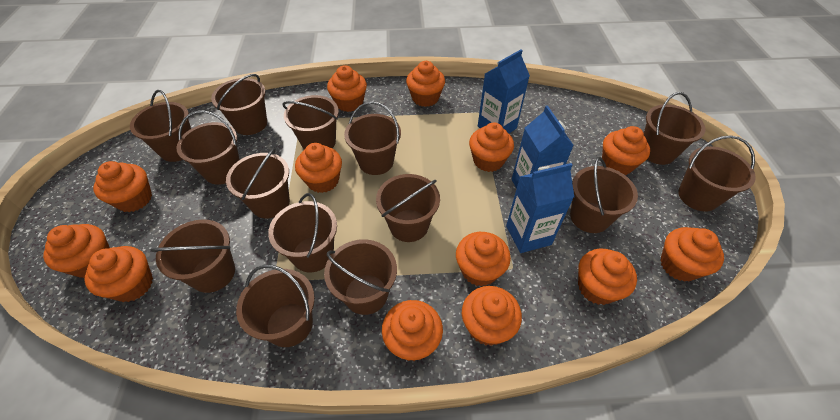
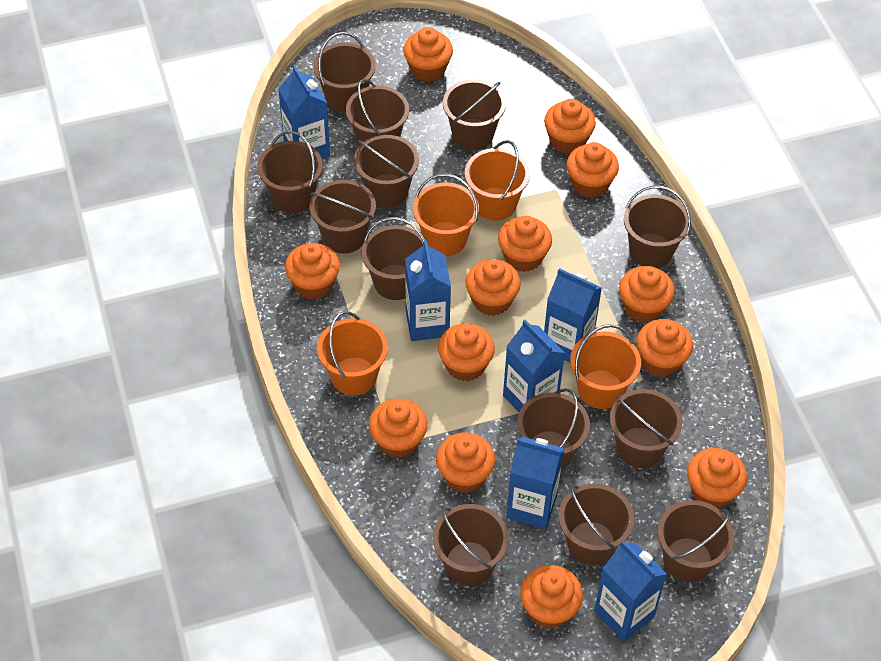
blue carton: [478,49,530,133] [506,163,574,253] [512,105,574,189] = 3 -> [278,65,330,159] [405,240,451,341] [503,320,565,412] [506,437,564,529] [544,268,602,363] [594,541,667,642] = 6
brown bucket: [130,90,191,162] [150,219,235,293] [176,110,240,185] [211,74,267,135] [226,148,290,219] [236,265,315,347] [268,193,337,272] [282,95,339,149] [324,239,397,315] [344,102,401,175] [376,174,440,242] [570,157,638,233] [644,92,706,165] [678,135,756,212] = 14 -> [257,131,323,213] [310,180,376,254] [313,32,376,113] [346,79,409,146] [354,135,419,207] [362,217,428,300] [433,504,509,586] [443,79,506,150] [517,388,590,469] [559,484,634,565] [610,389,682,468] [624,185,691,268] [658,500,734,582] = 13
orange bucket: none = 0 -> [317,311,388,396] [413,173,479,256] [465,140,530,221] [570,324,641,409] = 4

